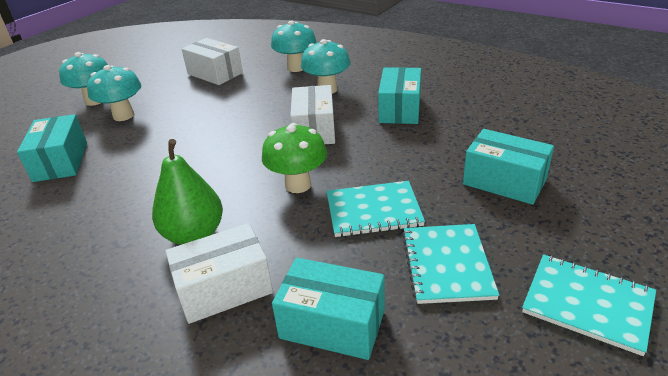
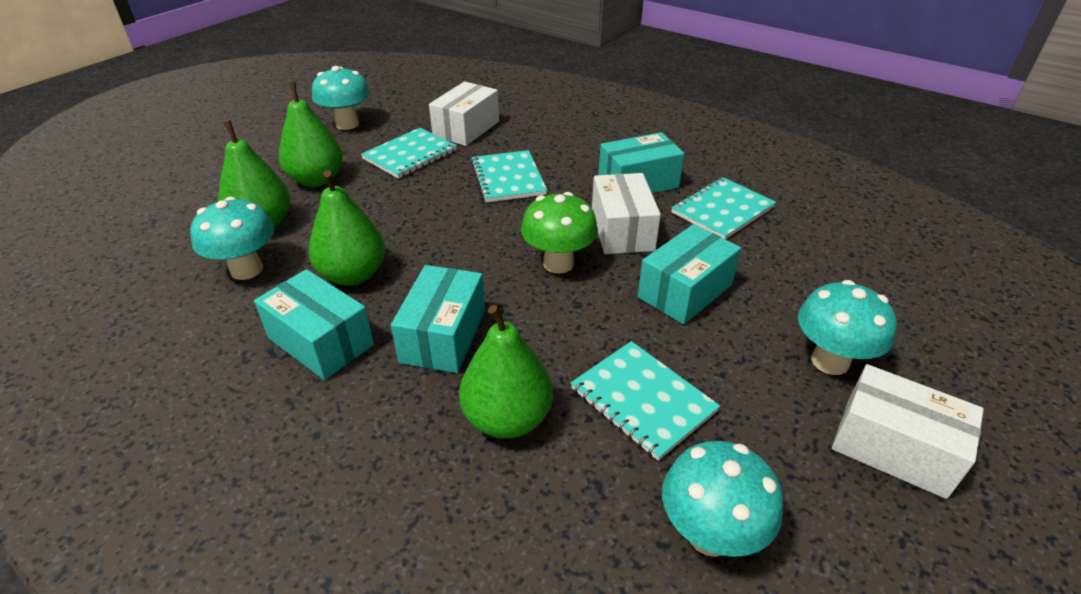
green pear: [152,139,223,245] = 1 -> [218,120,290,228] [279,81,343,187] [308,170,385,286] [459,305,553,439] = 4
turquoise notebook: [326,181,425,237] [402,224,499,304] [522,254,656,356] = 3 -> [361,128,457,179] [471,150,547,203] [571,341,720,461] [671,177,776,240] = 4

